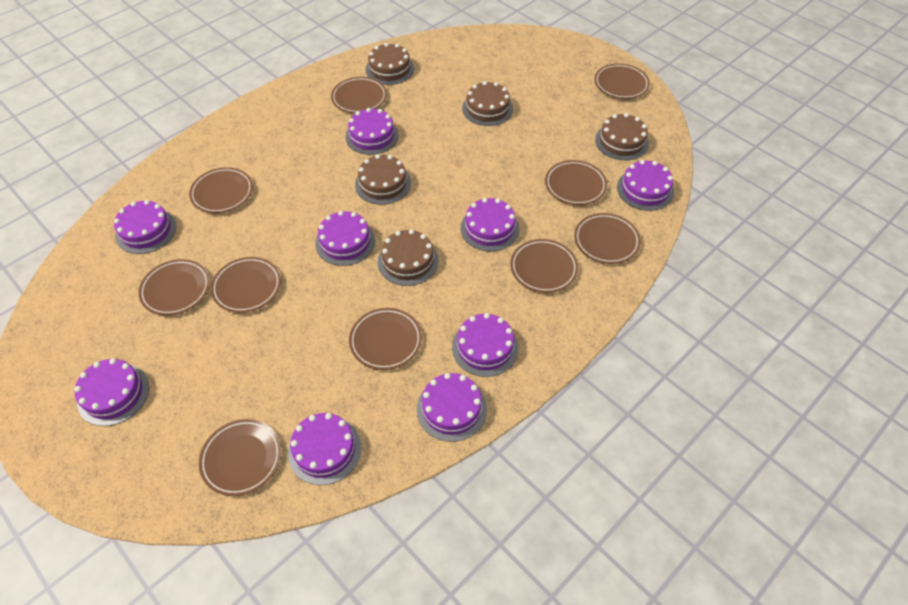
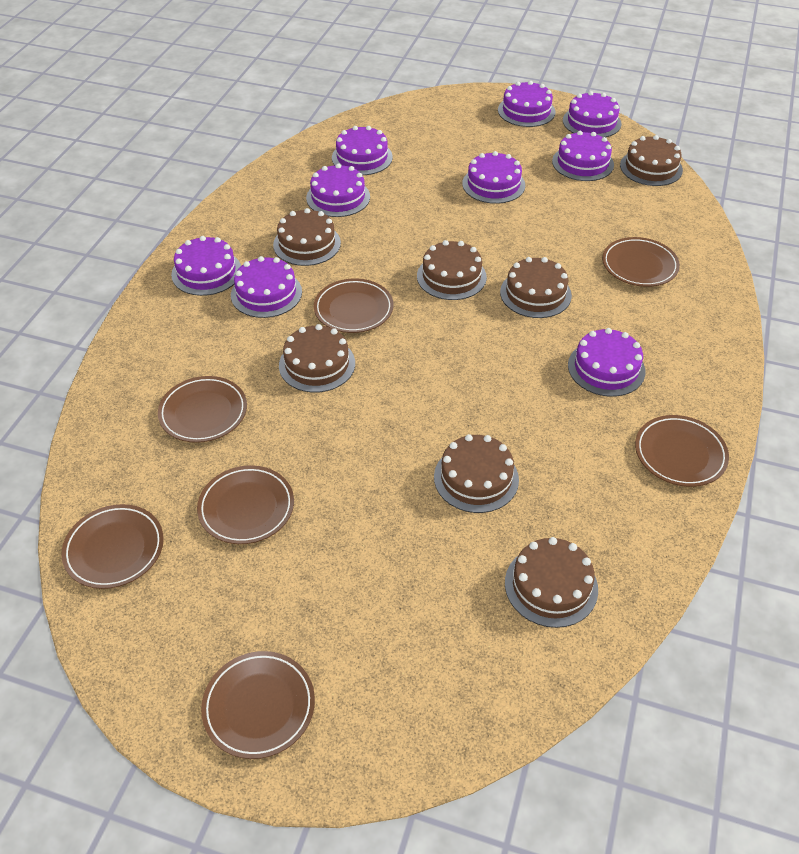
brown cake: [355,154,411,205] [366,43,414,85] [378,229,439,286] [462,81,513,126] [595,113,649,160] = 5 -> [273,208,341,266] [279,324,355,393] [417,240,487,300] [434,434,519,513] [500,257,572,318] [505,537,598,628] [620,135,683,186] = 7
brown plate: [139,259,210,315] [189,167,253,213] [199,419,281,496] [211,257,281,313] [331,77,387,113] [349,308,422,370] [510,239,578,293] [545,160,607,205] [574,213,641,264] [594,64,650,99] = 10 -> [62,504,164,589] [158,376,247,443] [197,465,294,544] [201,651,315,759] [314,279,393,333] [602,237,680,287] [635,415,729,487] = 7

